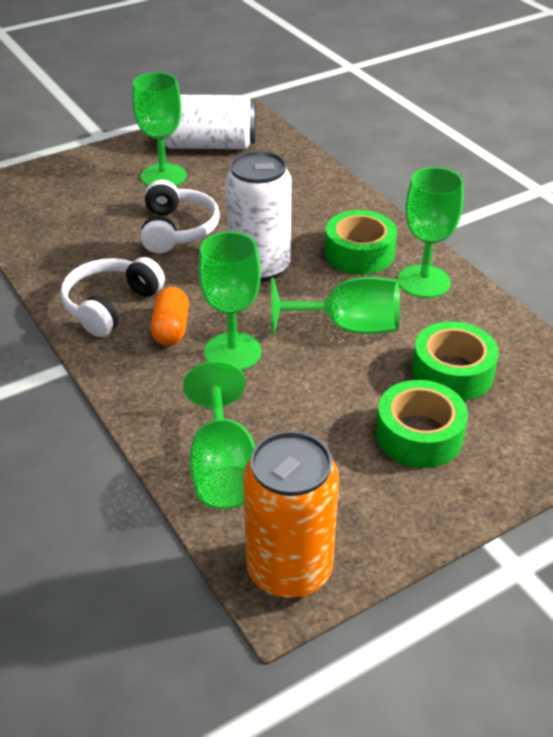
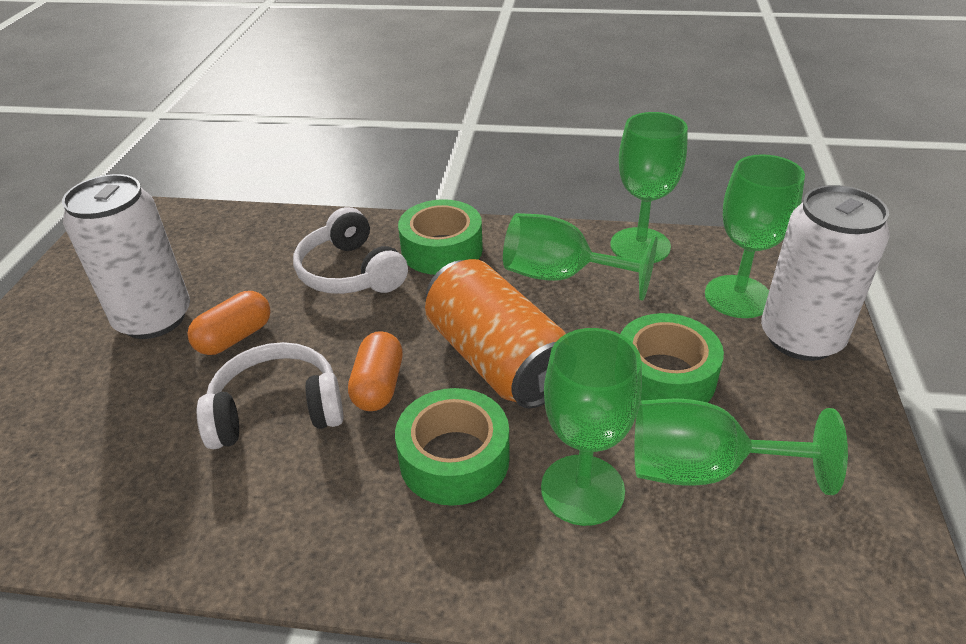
orange capsule: [150,287,189,346] = 1 -> [188,291,271,355] [348,331,403,411] = 2

